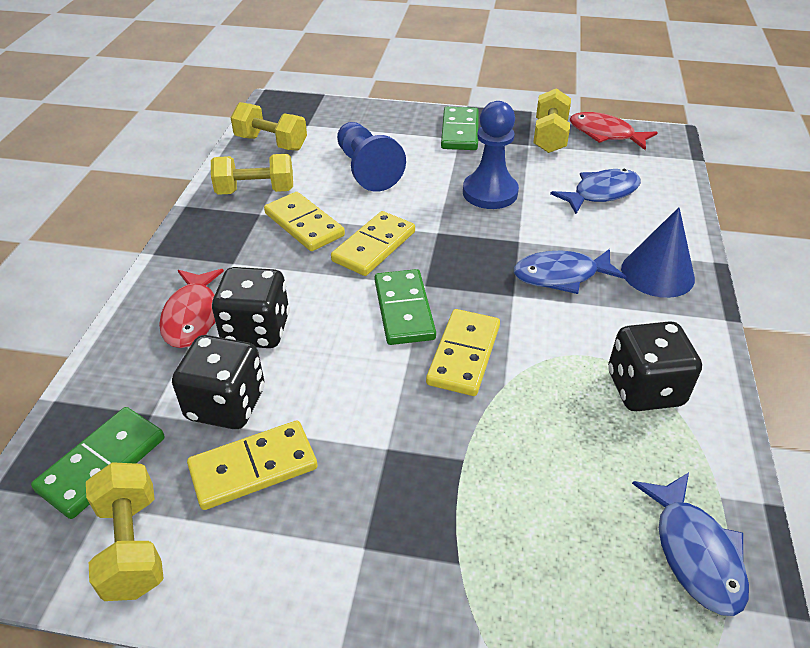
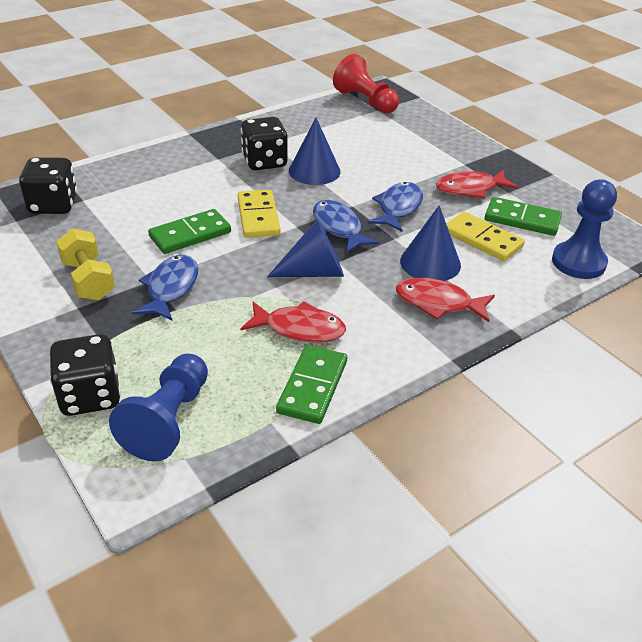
blue cone: [621,207,695,298] = 1 -> [267,219,344,277] [289,118,341,185] [400,205,461,281] = 3
red fish: [159,269,224,348] [570,112,658,150] = 2 -> [241,301,346,343] [396,278,495,322] [436,170,518,199] = 3
red pawn: none = 0 -> [333,54,399,113] = 1
yellow domino: [187,421,317,510] [264,192,345,251] [331,211,415,276] [426,309,500,396] = 4 -> [238,190,281,238] [446,212,525,261] = 2
yellow dumbbell: [86,462,164,601] [211,154,293,195] [231,102,307,150] [533,88,571,153] = 4 -> [56,228,115,300] = 1

